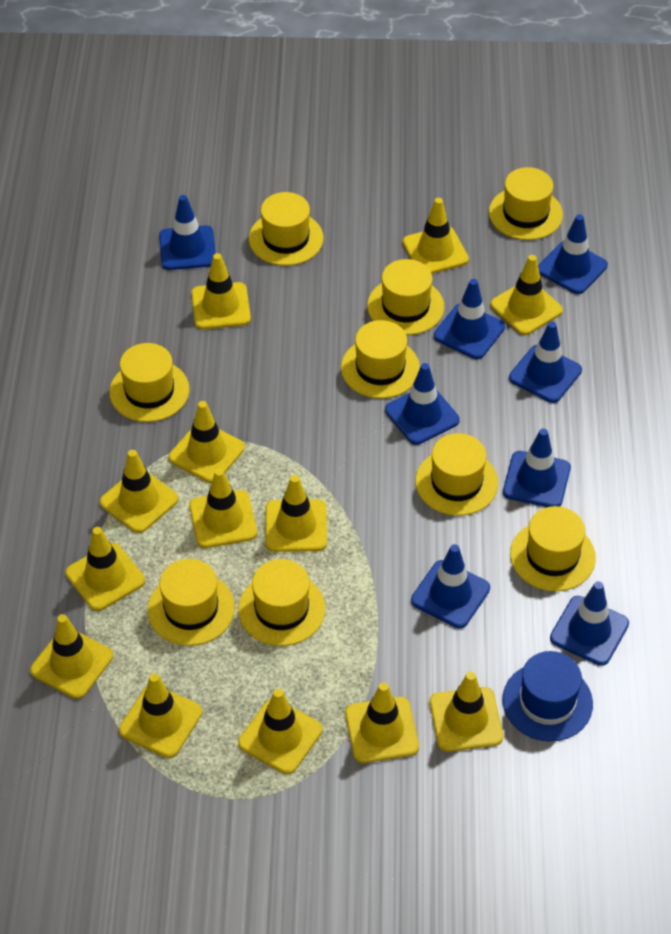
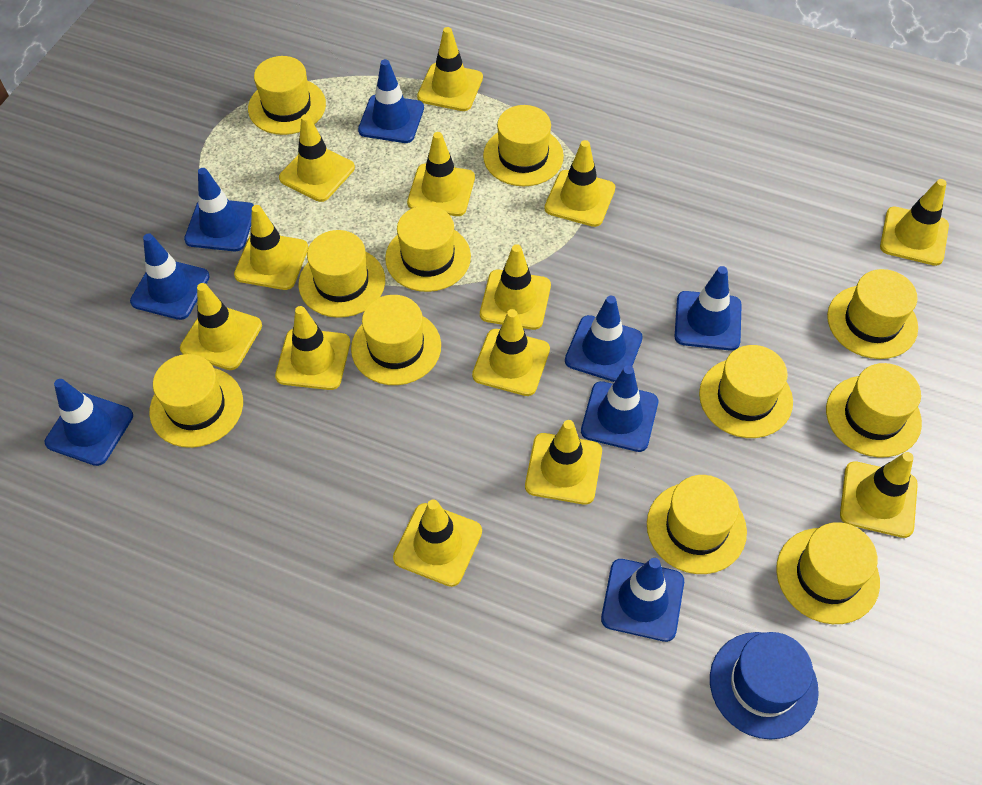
yellow hat: [109,343,190,422] [148,559,235,646] [238,559,325,646] [249,192,323,266] [341,320,420,399] [367,259,444,335] [415,433,498,516] [489,167,563,240] [510,506,596,591] = 9 -> [149,354,243,448] [248,56,326,135] [298,230,385,318] [351,295,441,385] [385,205,471,292] [483,105,564,186] [647,475,747,574] [699,345,793,438] [776,522,880,624] [826,363,922,458] [827,269,918,359] = 11

